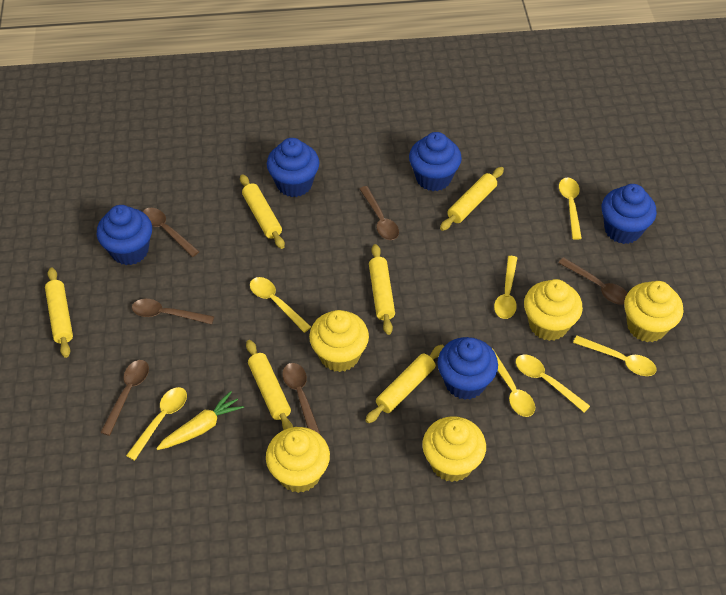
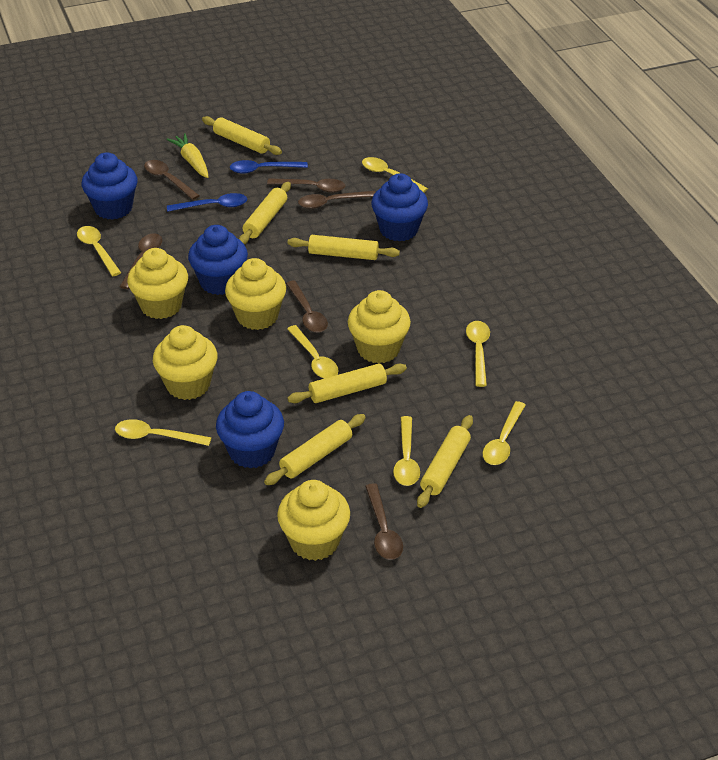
blue cupcake: [97,205,152,265] [267,138,320,197] [409,132,462,191] [437,337,498,400] [602,184,657,244] = 5 -> [82,152,138,220] [188,225,248,295] [216,391,284,469] [371,173,428,241] = 4
blue spoon: none = 0 -> [167,193,247,212] [230,160,308,174] = 2

